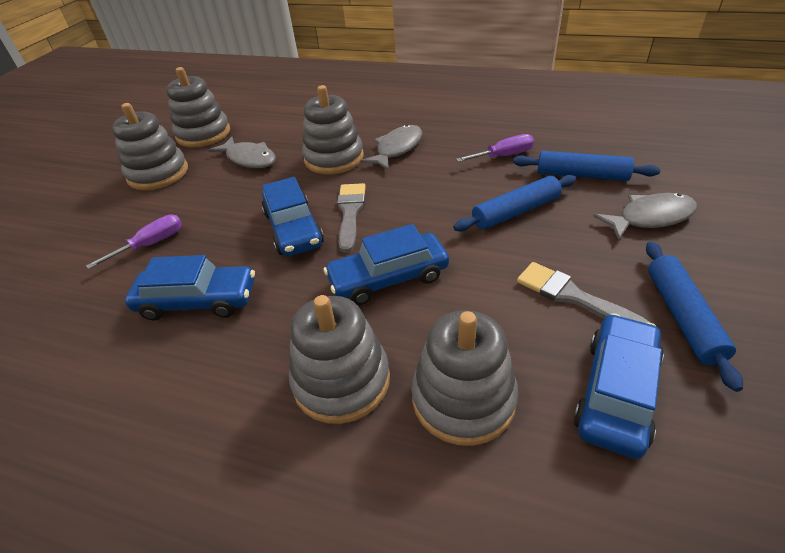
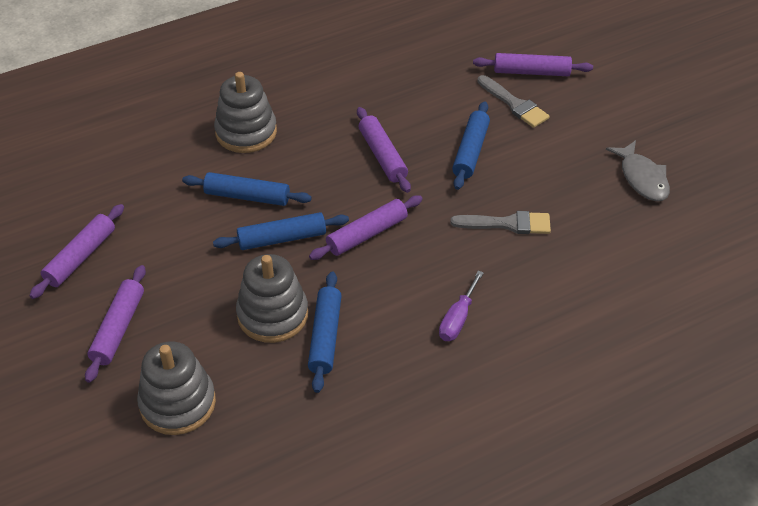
blue car: [125,255,255,321] [262,177,324,256] [323,224,449,305] [573,313,664,459] = 4 -> none = 0
blue rolling pin: [453,175,576,232] [513,151,661,181] [646,242,743,392] = 3 -> [182,172,312,206] [213,212,349,250] [308,271,342,393] [452,101,490,190] = 4
grey fish: [208,137,276,168] [360,125,422,170] [593,193,697,240] = 3 -> [606,140,670,201] = 1
grey stacking toy: [112,103,188,190] [166,67,230,148] [289,295,390,424] [302,85,364,174] [411,311,518,446] = 5 -> [137,341,216,435] [214,72,277,153] [236,254,308,343] = 3
purple rolling pin: none = 0 -> [29,204,124,299] [85,265,146,383] [309,195,423,260] [357,107,411,193] [473,53,593,76] = 5
purple screwdriver: [86,215,182,269] [456,134,534,162] = 2 -> [439,270,484,341] = 1

